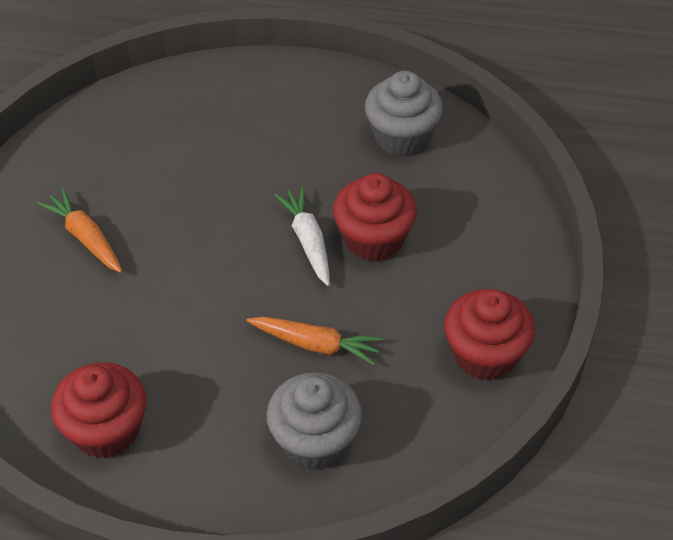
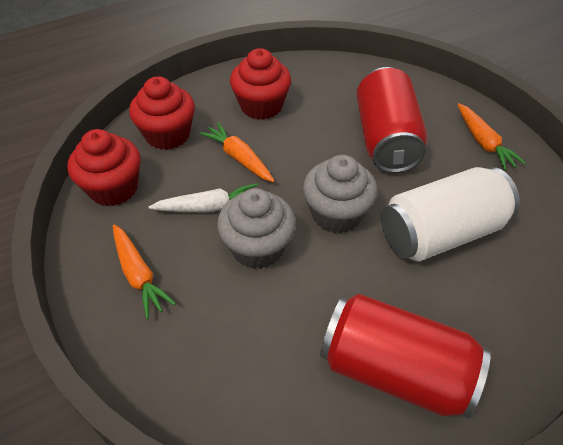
orange carrot: [37,188,123,273] [246,316,383,365] = 2 -> [113,224,176,319] [199,122,275,182] [457,103,526,171] = 3
red can: none = 0 -> [320,294,491,418] [356,67,428,173] = 2
white can: none = 0 -> [381,167,520,261] = 1

